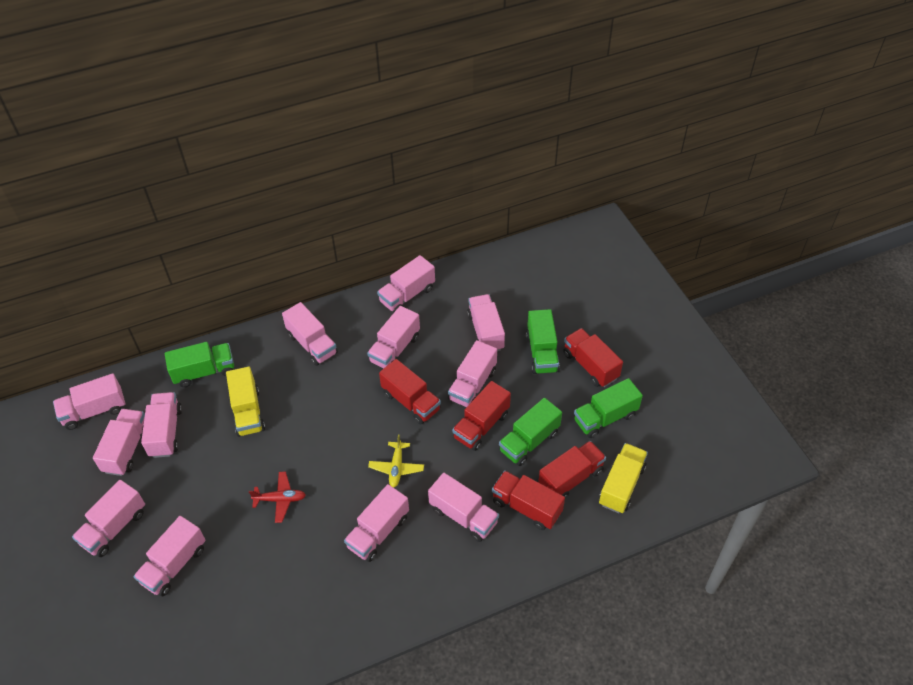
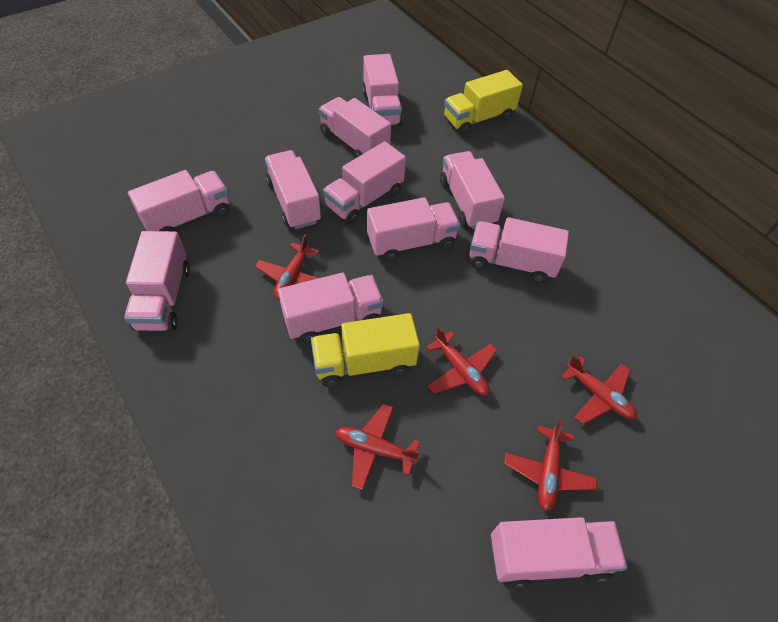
green truck: [165,342,234,387] [499,398,562,466] [526,309,560,374] [574,378,643,438] = 4 -> none = 0
pink truck: [53,373,125,430] [72,480,145,557] [93,409,145,476] [133,516,206,597] [141,392,182,458] [282,302,338,366] [344,484,409,562] [367,306,420,369] [377,255,435,312] [428,473,499,542] [448,340,497,407] [467,294,505,351] = 12 -> [124,231,190,331] [128,170,229,231] [265,150,321,229] [278,273,384,343] [319,97,391,158] [323,141,406,224] [362,54,403,126] [367,197,460,262] [440,151,505,229] [470,217,569,283] [491,517,627,587] = 11
red plane: [249,472,306,523] = 1 -> [255,234,319,300] [335,404,420,490] [426,327,497,396] [504,420,597,511] [561,355,637,424] = 5
red truck: [379,359,441,425] [452,381,511,451] [492,471,565,530] [538,441,606,499] [563,328,623,387] = 5 -> none = 0
yellow plane: [368,435,424,488] = 1 -> none = 0

